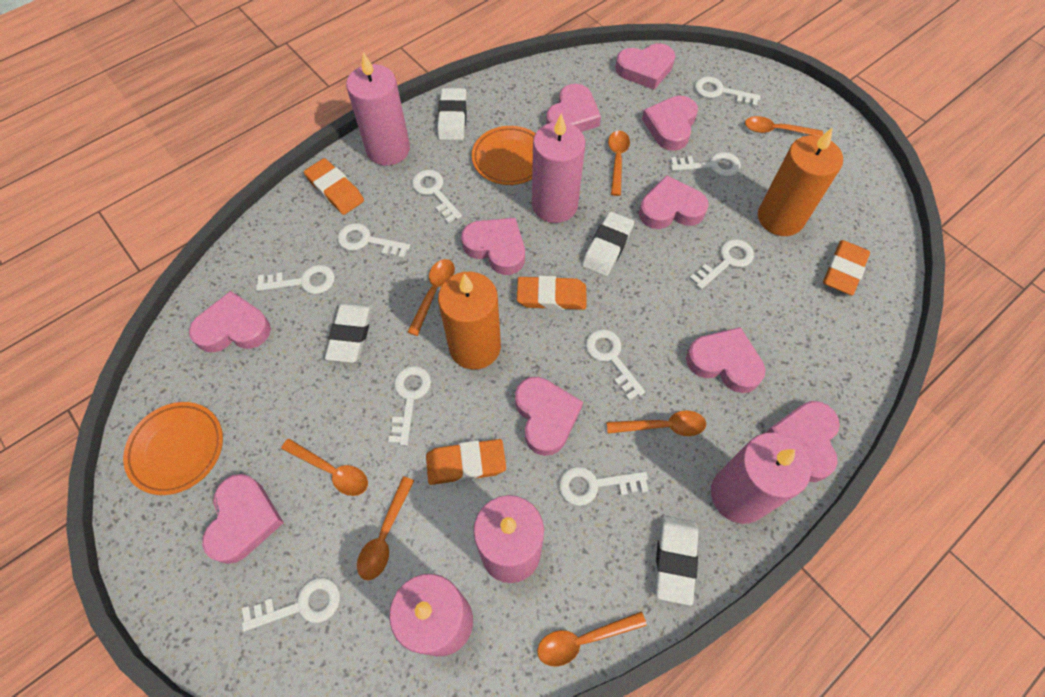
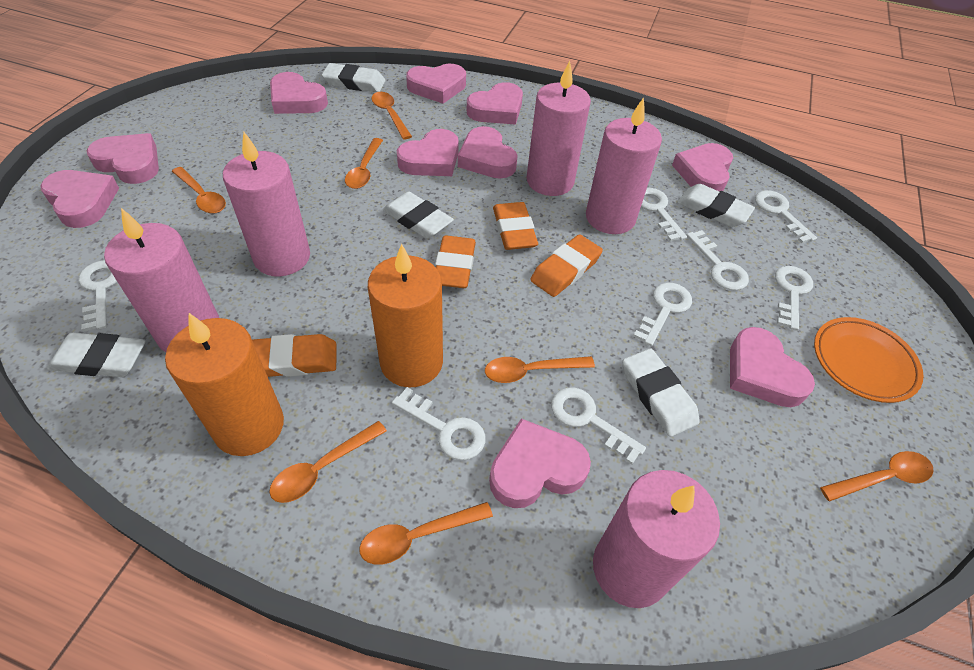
orange plate: [123,402,223,495] [472,126,536,185] = 2 -> [814,317,924,403] = 1
white eraser: [325,302,373,363] [437,88,467,140] [582,212,634,276] [655,516,699,606] = 4 -> [47,333,145,377] [322,63,386,92] [383,191,454,239] [623,348,700,437] [677,184,755,227] = 5
white key: [242,578,340,631] [256,265,335,294] [337,223,410,259] [388,366,431,446] [412,170,462,223] [559,466,648,506] [586,329,645,401] [671,152,741,177] [689,239,754,290] [695,77,761,107] = 10 -> [79,260,117,332] [392,387,486,460] [551,388,646,465] [633,283,692,346] [641,187,687,242] [686,230,749,291] [755,190,817,244] [775,266,813,331] = 8

